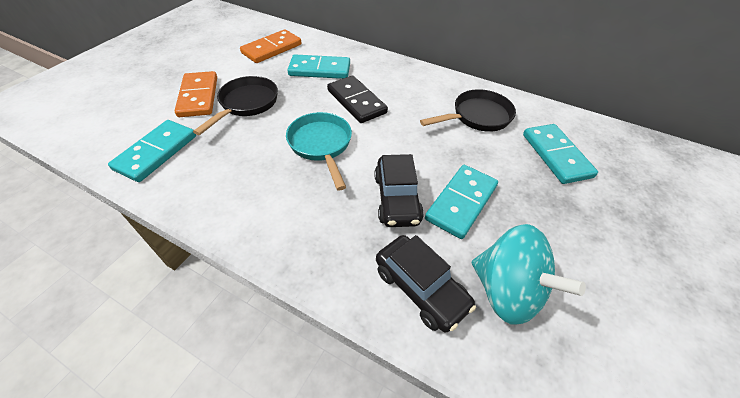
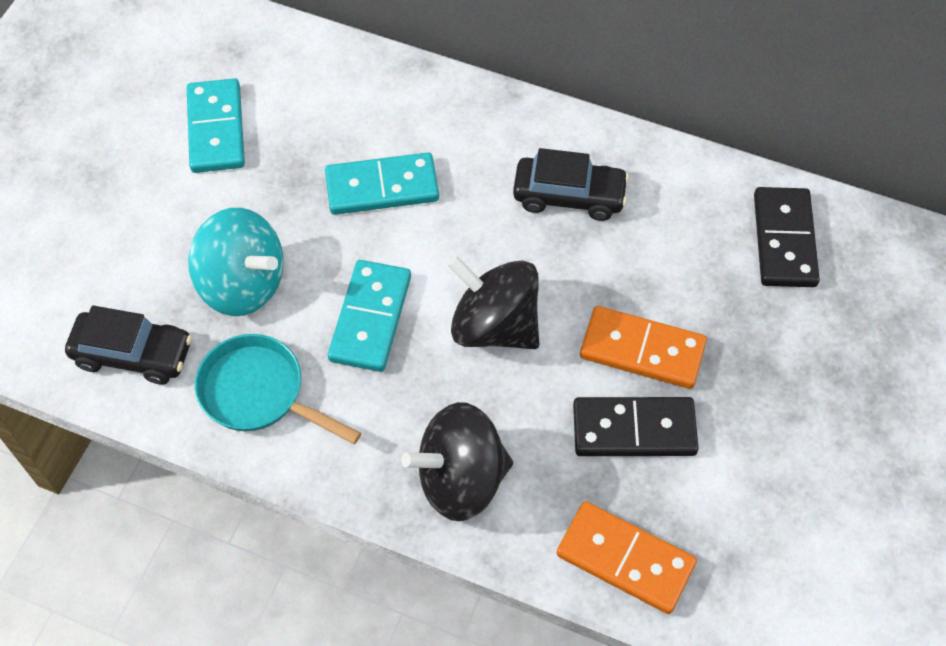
black domino: [327,76,388,123] = 1 -> [573,397,699,456] [754,187,820,287] = 2
black pan: [193,76,278,135] [420,89,516,132] = 2 -> none = 0
black spinning top: none = 0 -> [401,402,513,521] [447,255,539,349] = 2
turquoise domino: [108,120,196,182] [287,54,350,79] [425,165,498,239] [523,124,598,184] = 4 -> [187,78,245,173] [325,152,439,215] [328,260,411,372] = 3

